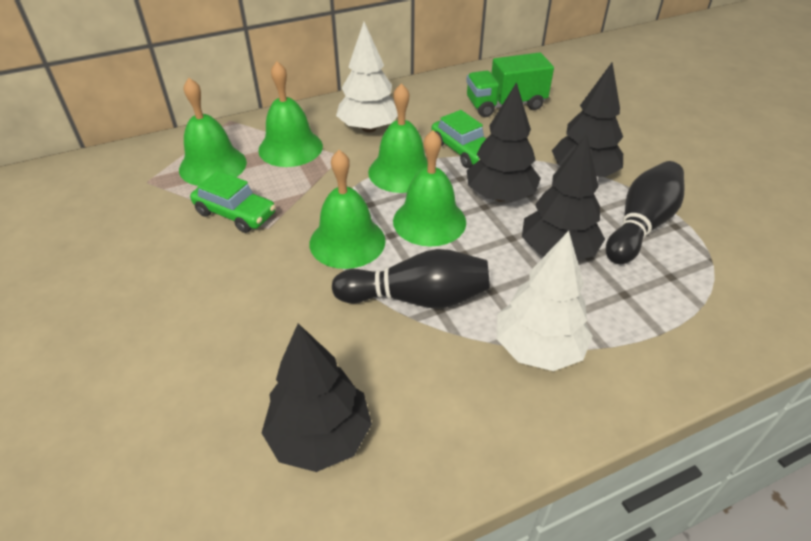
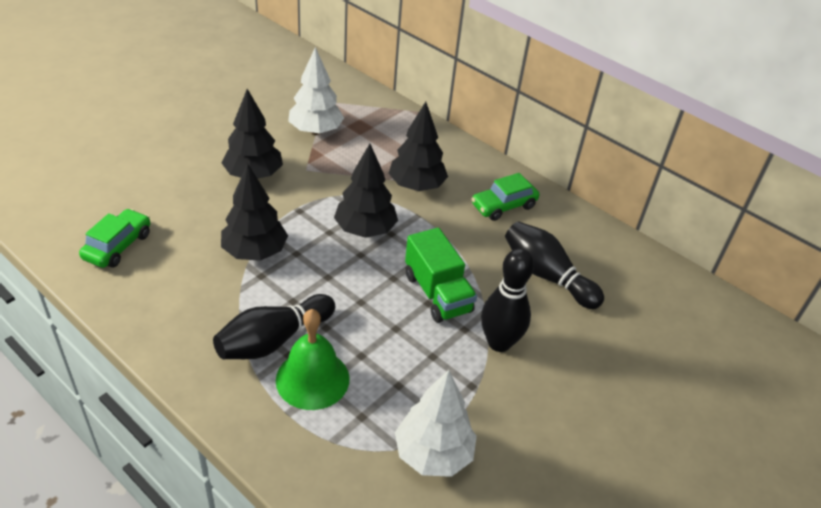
black bowling pin: [332,249,490,308] [606,161,685,264] = 2 -> [213,294,335,359] [481,248,534,352] [505,221,604,309] = 3
green bell: [179,78,247,186] [258,61,323,167] [309,150,386,269] [368,83,428,193] [393,130,466,247] = 5 -> [276,309,350,410] = 1

